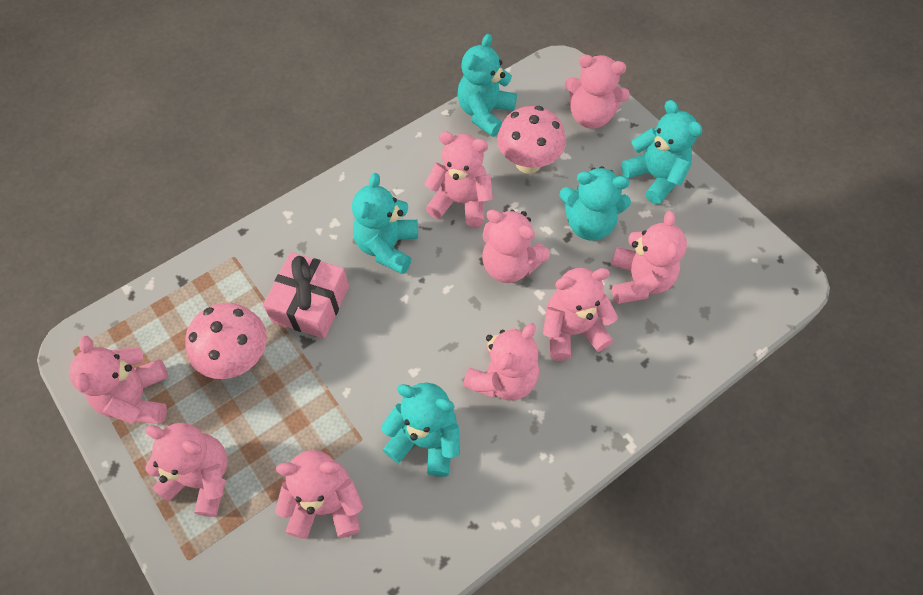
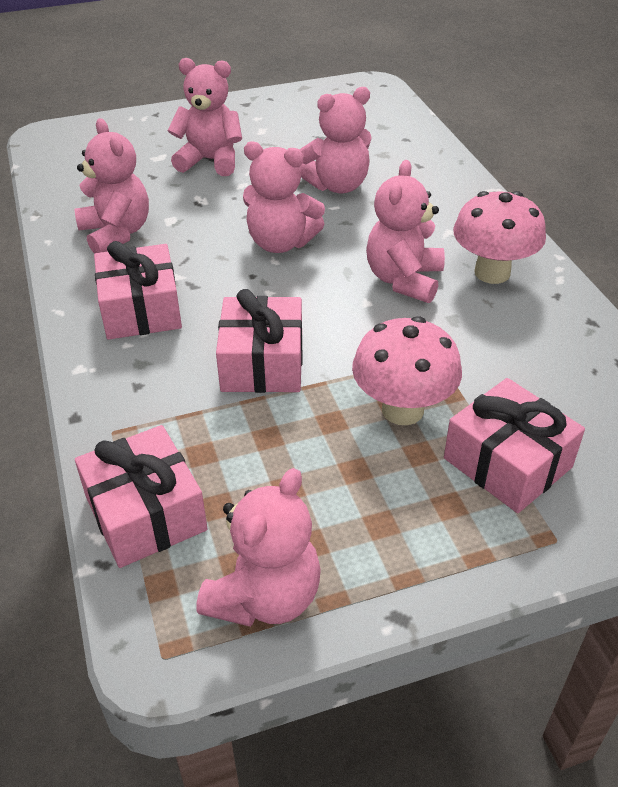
pink gift: [263,252,349,339] = 1 -> [75,425,208,568] [94,241,182,340] [216,289,303,393] [444,378,585,513] = 4
pink teddy bear: [69,336,168,424] [145,423,228,517] [275,450,363,539] [424,131,493,227] [463,323,539,401] [482,210,550,283] [543,268,618,361] [565,54,630,129] [611,211,687,304] = 9 -> [75,118,149,254] [168,58,242,176] [196,468,321,627] [243,141,325,253] [299,87,372,193] [366,160,445,303] = 6
turquoise teddy bear: [352,173,418,274] [381,383,460,477] [457,34,517,137] [559,166,631,240] [621,100,702,204] = 5 -> none = 0

